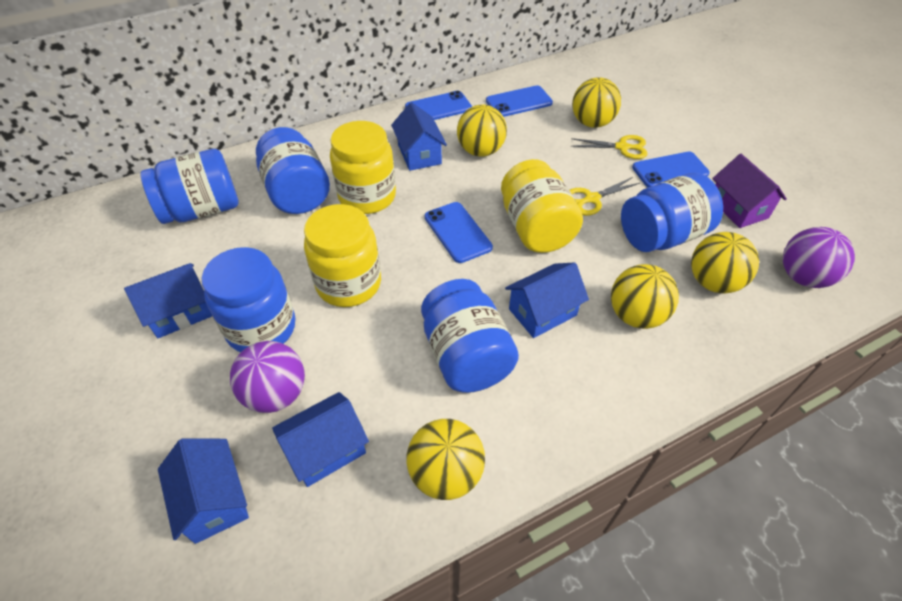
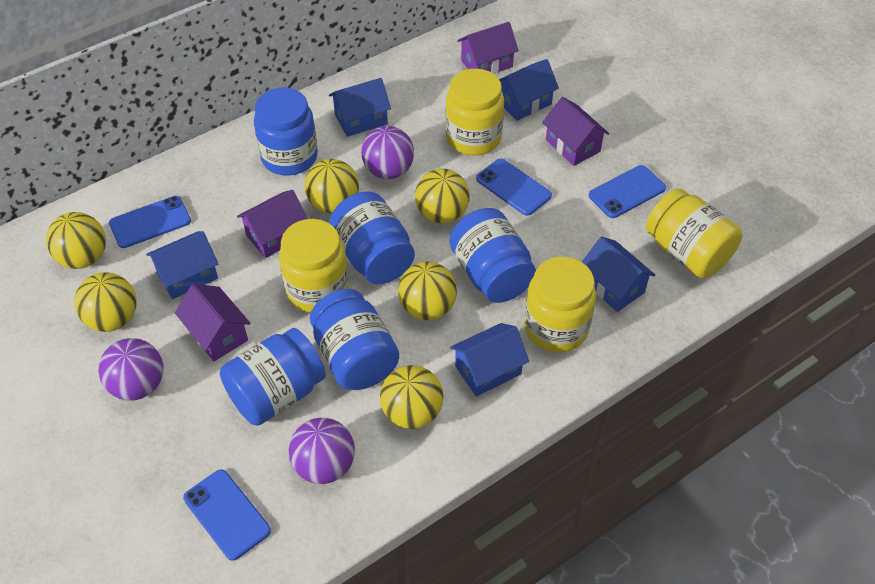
purple ball: [230,341,305,413] [783,227,855,288] = 2 -> [98,338,163,401] [289,418,355,484] [361,126,414,179] = 3
purple house: [712,154,787,228] = 1 -> [175,284,250,361] [237,190,308,258] [457,22,519,74] [542,97,609,166] = 4
yellow ball: [406,419,485,500] [457,105,507,157] [572,77,621,128] [611,264,679,329] [691,232,759,293] = 5 -> [46,212,106,269] [74,272,137,332] [304,159,359,213] [380,365,443,429] [398,261,457,320] [415,168,470,224] = 6
yellow jar: [304,204,381,307] [330,121,396,214] [501,159,583,253] = 3 -> [279,219,349,313] [445,69,504,156] [524,257,596,353] [646,188,742,278] = 4
yellow scissors: [569,177,640,216] [571,135,648,159] = 2 -> none = 0

